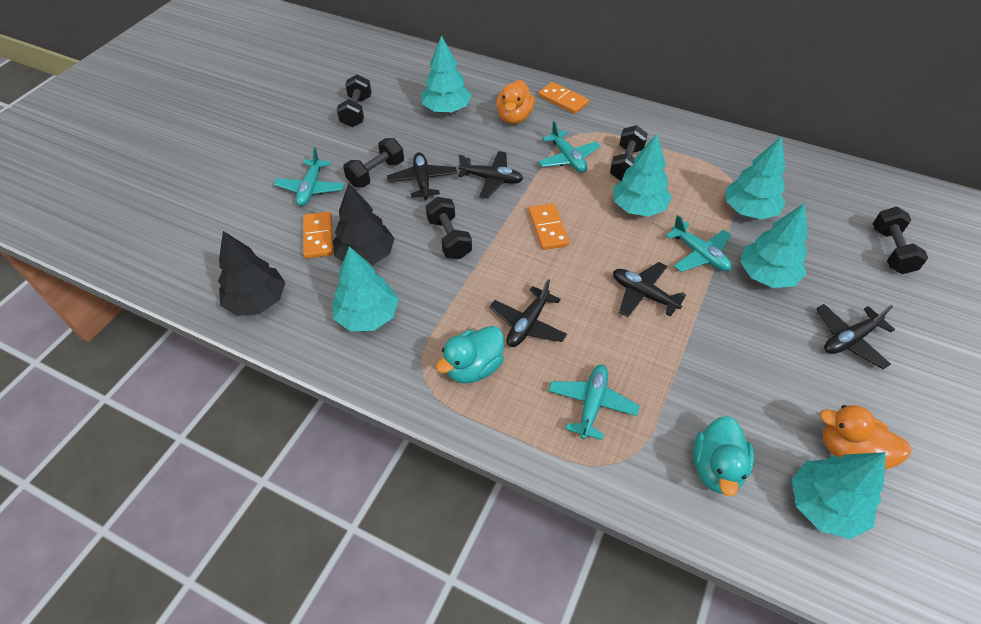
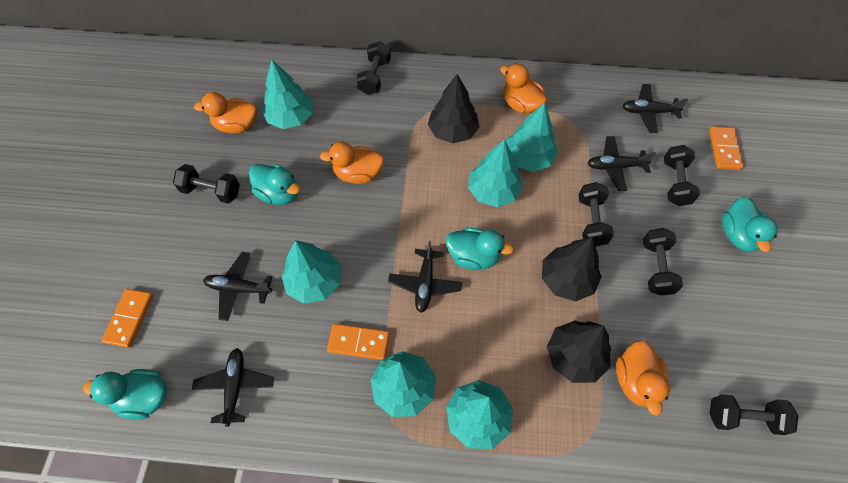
black dumbbell: [337,75,371,127] [343,138,404,188] [426,197,472,259] [610,125,648,181] [872,207,928,274] = 5 -> [173,164,240,204] [356,41,391,95] [579,182,614,246] [643,228,683,296] [664,145,700,206] [710,394,798,435] = 6
black tree: [218,231,286,316] [333,183,395,266] = 2 -> [428,74,479,143] [542,237,602,301] [547,321,611,383] = 3
orange duck: [496,80,535,124] [820,405,912,469] = 2 -> [194,92,257,134] [320,141,384,184] [500,64,548,114] [616,340,670,416] = 4
turquoise duck: [436,326,504,383] [693,416,754,497] = 2 -> [83,369,167,419] [249,164,300,205] [446,228,514,270] [722,197,778,252] = 4
turquoise plane: [274,147,344,206] [538,121,600,173] [548,365,640,440] [666,215,732,272] = 4 -> none = 0

